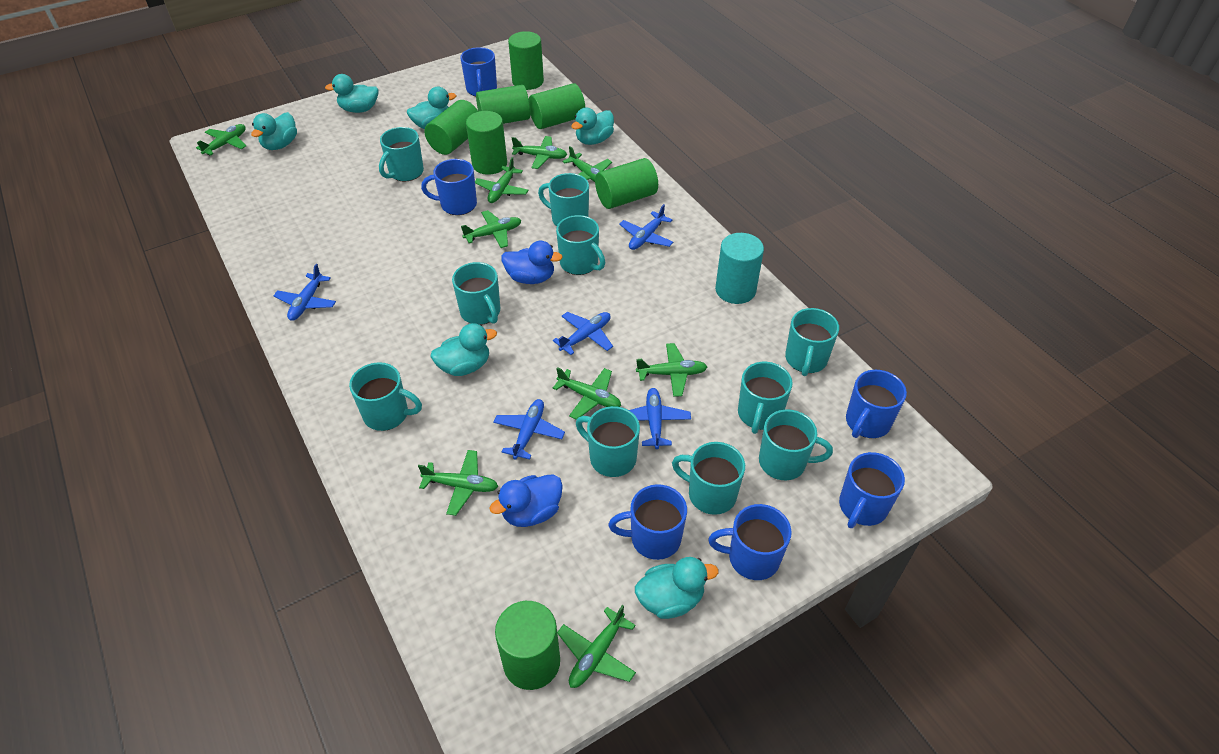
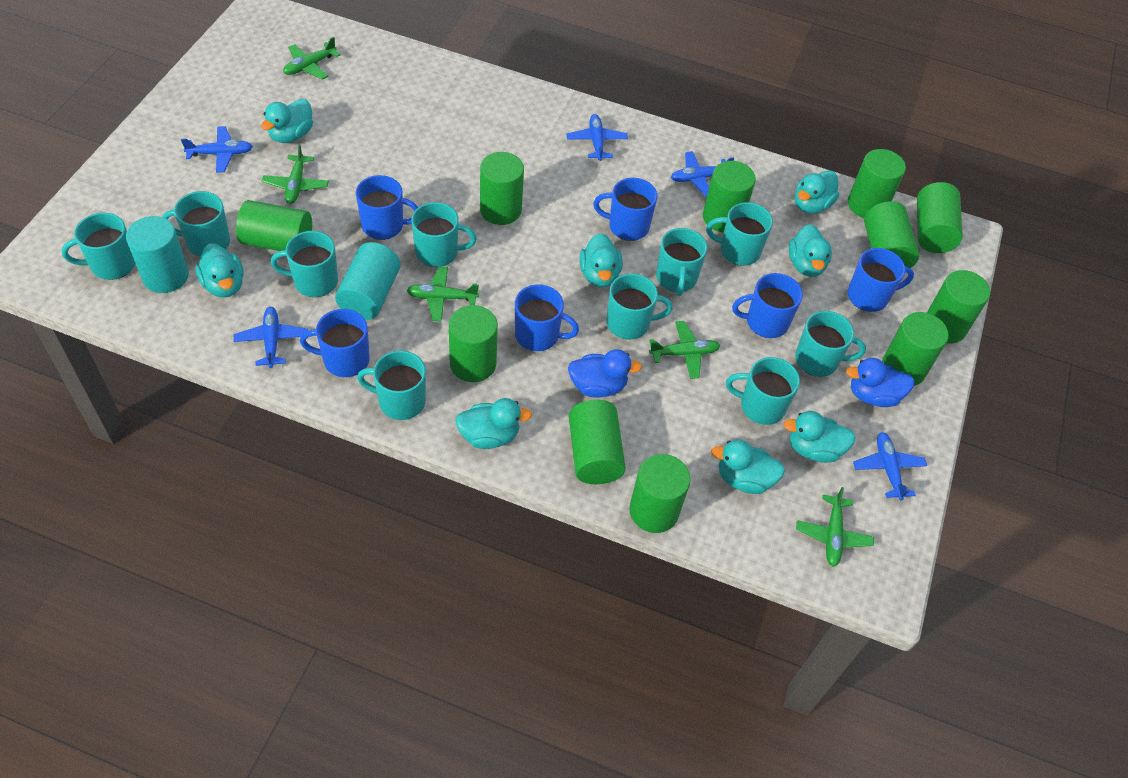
green cylinder: [424,100,479,155] [466,111,507,175] [476,85,530,124] [495,601,560,690] [508,31,544,90] [529,83,585,129] [595,158,658,209] = 7 -> [236,200,312,251] [449,305,498,382] [480,152,524,225] [569,400,626,484] [629,454,691,533] [703,161,756,233] [848,149,906,218] [864,201,919,268] [882,312,948,386] [917,182,963,253] [927,270,990,344] = 11
green plane: [196,124,246,155] [418,450,498,516] [461,210,521,248] [475,157,529,203] [512,136,567,169] [553,367,621,420] [557,605,636,688] [563,146,612,182] [636,343,707,397] = 9 -> [262,144,329,204] [283,37,340,80] [406,266,479,322] [649,321,721,379] [796,487,874,567] = 5
turquoise cylinder: [715,233,764,304] = 1 -> [126,216,189,293] [335,242,401,320] = 2
turquoise duck: [251,112,297,150] [325,74,379,113] [407,87,456,129] [431,323,497,376] [571,108,614,145] [635,557,719,619] = 6 -> [196,243,244,298] [261,99,313,143] [455,398,532,449] [580,233,622,288] [711,439,785,494] [783,411,856,463] [789,224,832,277] [795,170,839,214] = 8

